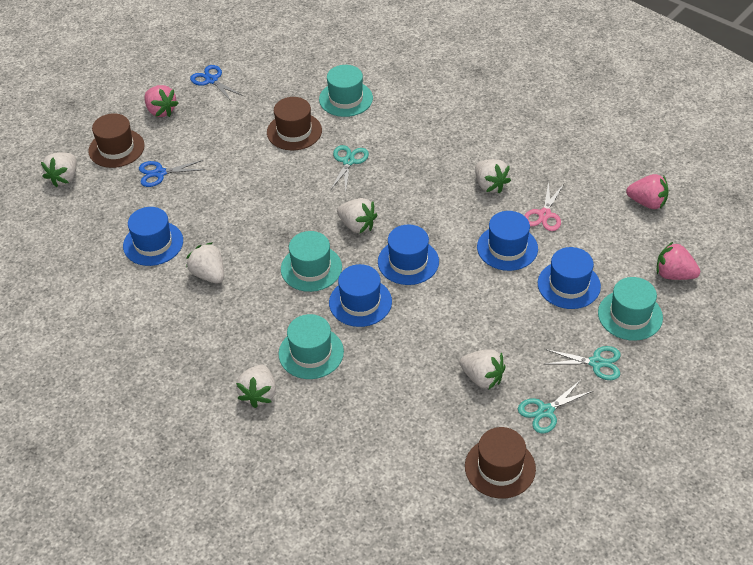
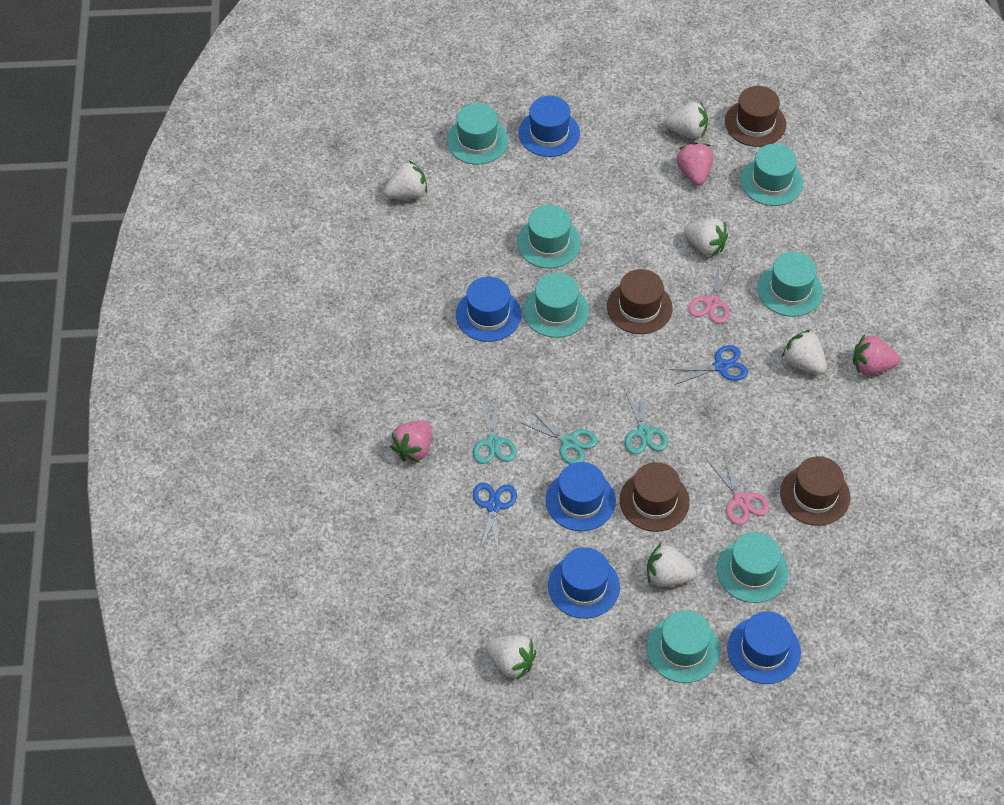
brown hat: [88,113,145,168] [267,97,322,150] [465,427,536,498] = 3 -> [607,269,672,334] [619,462,690,532] [725,86,786,147] [780,456,850,526] = 4
pink scissors: [524,182,564,231] = 1 -> [688,263,736,324] [708,455,769,525] = 2
turquoise hat: [279,314,344,379] [281,231,342,292] [319,65,373,117] [598,277,663,341] = 4 -> [447,103,508,165] [517,205,581,268] [523,273,589,338] [647,610,720,683] [717,532,788,603] [740,144,803,206] [758,252,823,317] = 7

